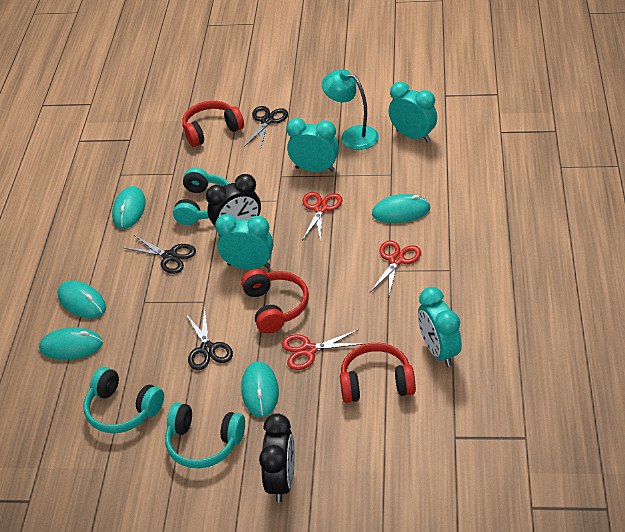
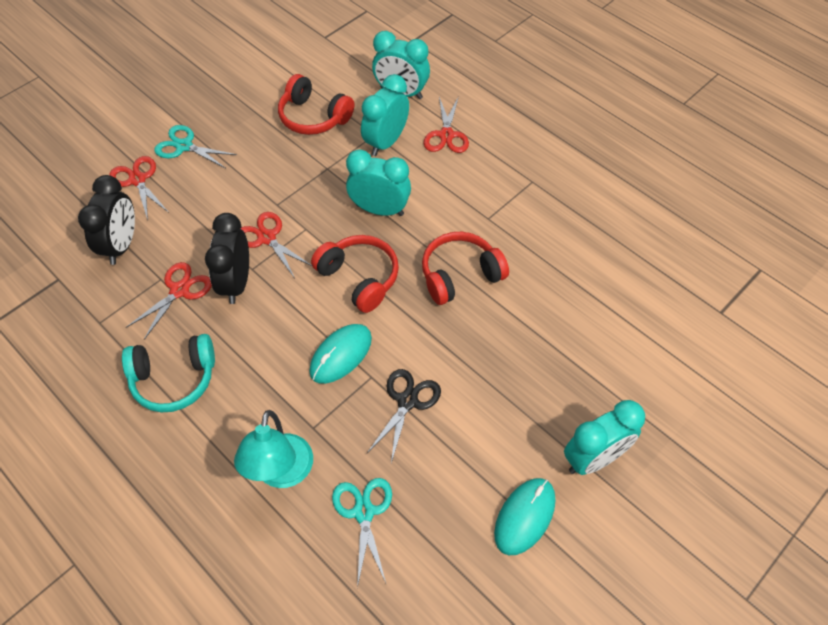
black scissors: [124,235,196,274] [186,309,233,370] [244,106,288,147] = 3 -> [367,369,441,463] = 1
red scissors: [282,329,362,370] [302,192,342,242] [370,240,421,295] = 3 -> [109,156,169,220] [126,262,212,340] [240,212,312,277] [424,96,469,153] = 4
turquoise headphones: [83,367,164,433] [165,402,245,468] [173,167,230,225] = 3 -> [122,334,215,412] = 1
turquoise mouse: [39,327,103,360] [58,281,106,318] [112,186,146,229] [241,361,279,417] [372,194,431,223] = 5 -> [309,324,372,384] [494,478,556,555] = 2
turquoise scissors: none = 0 -> [154,125,237,168] [332,478,392,588] = 2

